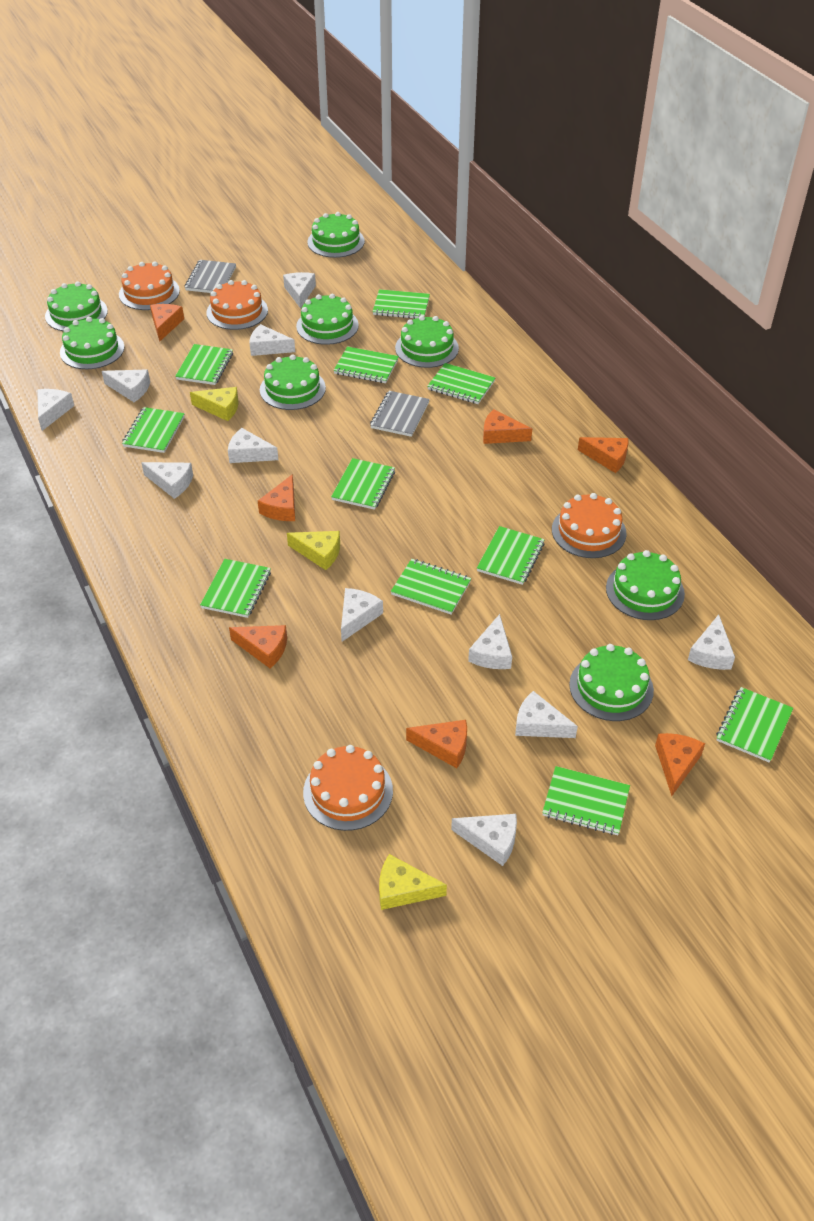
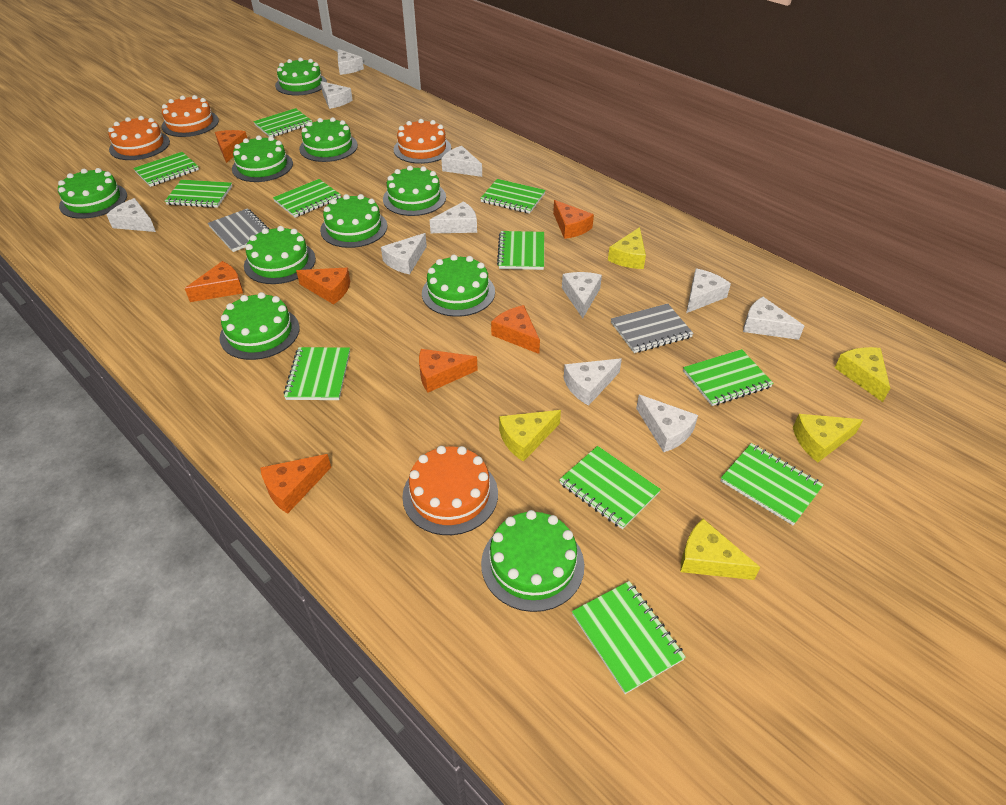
green cake: [45,281,108,331] [60,317,124,369] [260,354,326,410] [296,294,359,345] [308,212,365,258] [395,315,459,368] [569,644,654,721] [606,550,685,620] = 8 -> [58,168,127,219] [219,292,300,360] [232,135,293,182] [244,226,316,284] [275,58,327,95] [299,117,358,162] [320,194,387,248] [383,166,446,216] [422,255,495,317] [481,510,584,612] = 10
yellow cheese: [190,387,238,421] [287,531,340,570] [379,854,447,910] = 3 -> [499,410,561,462] [608,227,646,269] [681,519,761,580] [793,414,863,462] [835,347,890,402] = 5

